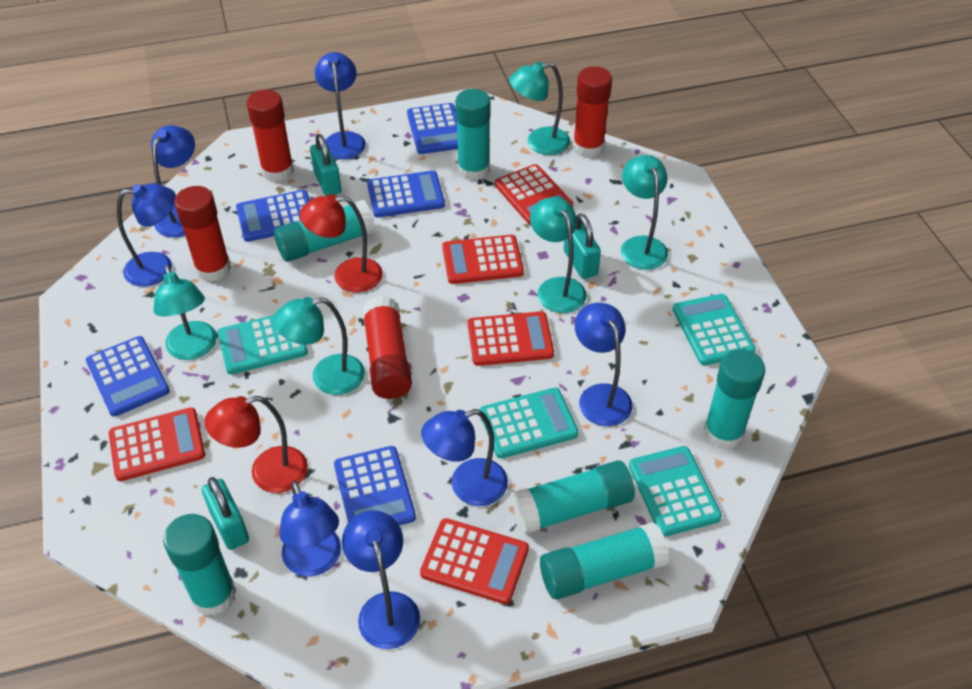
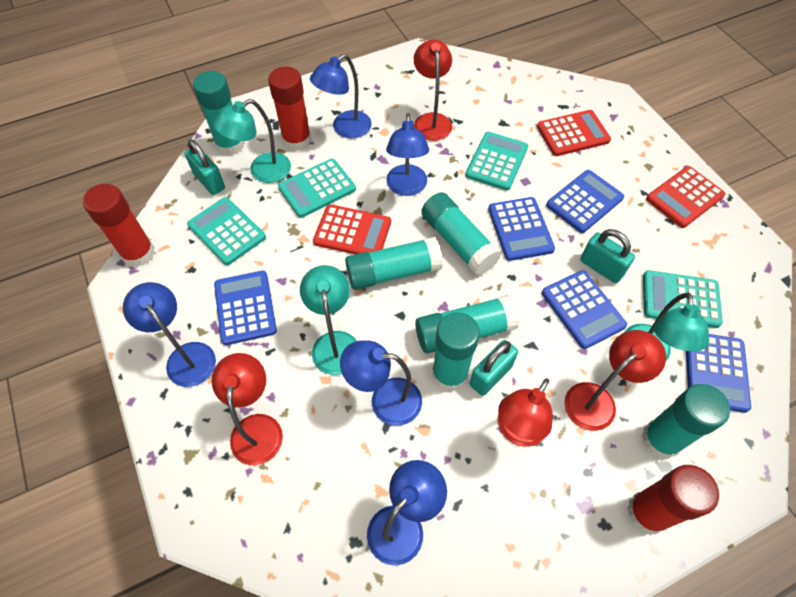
blue lamp: [117,184,176,287] [151,125,195,238] [279,481,341,577] [315,52,366,160] [342,510,420,649] [421,409,508,506] [575,303,633,426] = 7 -> [123,282,216,387] [310,54,372,138] [340,340,422,426] [367,460,447,565] [386,113,429,196] = 5
red calculator: [109,407,205,481] [420,518,529,604] [442,235,524,284] [468,311,554,366] [495,164,573,225] = 5 -> [313,204,391,254] [537,110,611,156] [646,166,725,228] = 3
red glue stick: [174,186,231,282] [247,90,294,182] [362,296,412,399] [573,66,612,157] = 4 -> [83,184,155,267] [268,66,311,151] [627,465,719,534] = 3
red lamp: [204,396,308,493] [299,194,383,292] = 2 -> [212,353,283,465] [414,39,452,141] [498,378,552,447] [564,330,666,431] = 4
turquoise lamp: [153,264,217,360] [273,297,365,395] [509,62,570,155] [530,197,587,313] [621,155,668,270] = 5 -> [213,99,291,183] [300,265,357,375] [624,292,709,361] = 3

